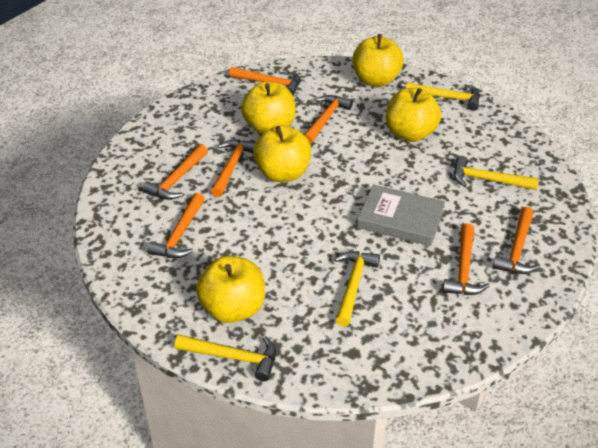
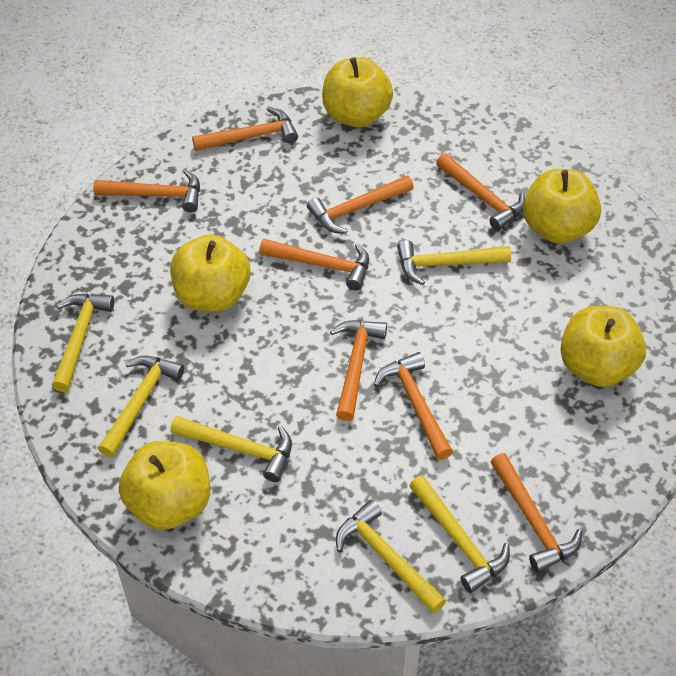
grey book: [357,184,445,246] = 1 -> none = 0
orange hammer: [142,144,208,200] [147,193,205,258] [211,140,256,197] [229,67,301,95] [304,95,353,144] [442,224,490,295] [493,207,540,274] = 7 -> [93,170,200,212] [192,107,298,151] [259,239,369,290] [307,175,414,234] [330,320,387,421] [374,352,453,460] [436,153,525,231] [491,453,582,573] = 8
yellow hammer: [175,334,276,381] [334,251,380,327] [406,83,480,111] [454,156,539,190] = 4 -> [52,294,114,392] [98,356,184,457] [170,416,292,482] [336,500,446,614] [397,240,511,285] [409,475,510,593] = 6

